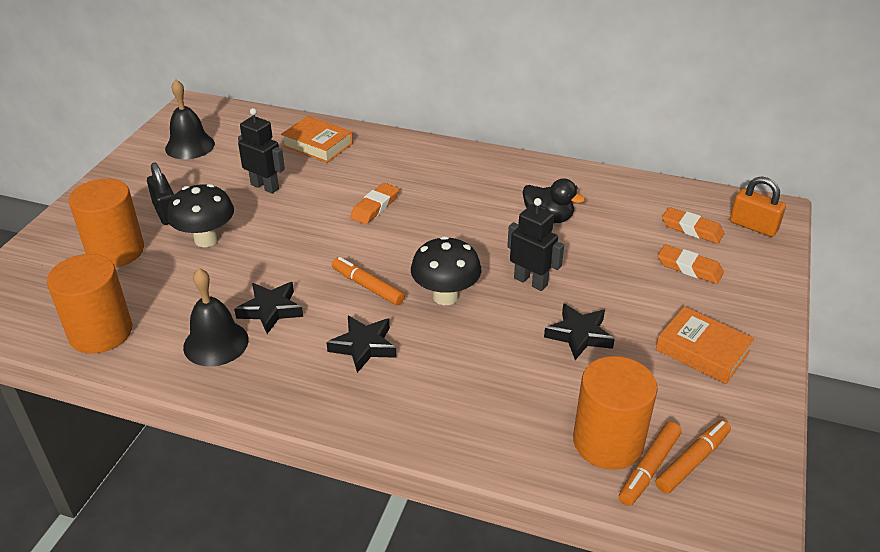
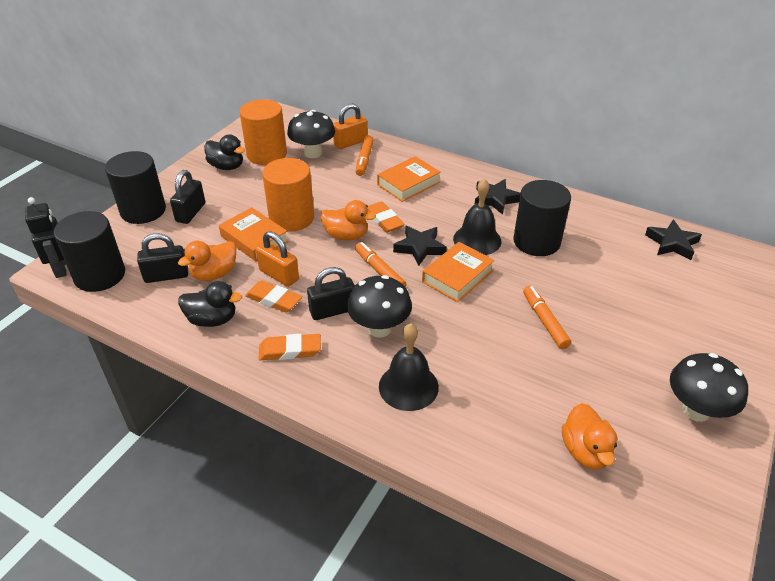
black cylinder: none = 0 -> [54,211,125,292] [105,151,166,224] [513,180,571,256] = 3
black duck: [522,178,585,223] = 1 -> [178,281,242,327] [204,134,245,170] = 2
black mushroom: [167,184,234,247] [411,236,481,305] = 2 -> [287,110,335,158] [347,275,412,337] [670,353,748,422] = 3
black padlock: [147,162,174,225] = 1 -> [137,233,188,283] [170,170,205,224] [307,267,355,320] = 3
black robot: [238,108,285,194] [507,198,564,291] = 2 -> [25,197,67,278] = 1
orange book: [281,116,353,163] [656,306,754,384] = 2 -> [219,207,289,261] [377,156,441,202] [422,242,495,302] = 3
orange cylinder: [47,254,132,354] [69,179,144,267] [573,356,658,470] = 3 -> [240,99,287,165] [262,158,314,232] = 2
orange duck: none = 0 -> [178,241,236,281] [320,200,376,240] [562,403,618,470] = 3
orange padlock: [730,177,786,237] = 1 -> [256,231,299,287] [333,104,368,149] = 2

